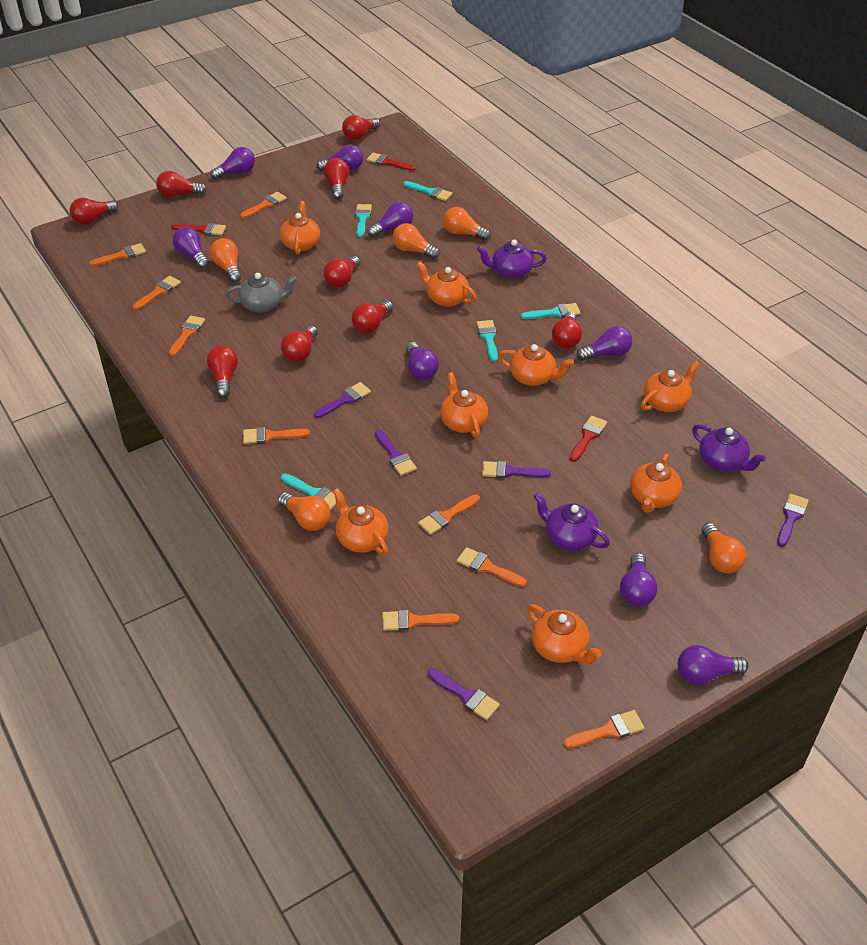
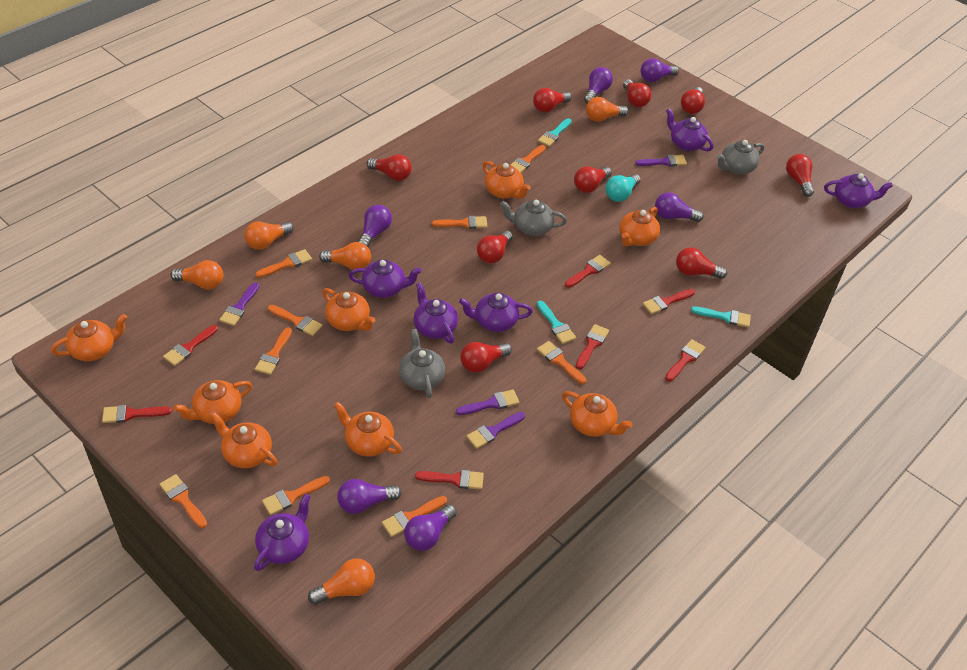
grey teapot: [225,273,297,313] = 1 -> [399,329,445,398] [500,200,567,236] [717,140,764,174] = 3
purple brush: [314,382,371,418] [375,430,417,476] [428,668,500,720] [482,461,551,478] [777,494,809,547] = 5 -> [219,283,259,326] [456,389,520,415] [466,412,525,449] [635,155,687,167] = 4
purple light bulb: [173,227,209,269] [210,147,255,179] [316,145,363,171] [367,202,413,237] [406,342,439,380] [577,326,632,361] [620,553,658,606] [678,645,748,685] = 8 -> [337,479,402,514] [358,205,392,247] [404,504,457,551] [584,67,613,103] [641,59,679,82] [655,192,704,222] = 6
purple teapot: [477,239,547,279] [533,492,610,551] [692,424,766,471] = 3 -> [254,494,311,571] [349,259,421,298] [413,282,458,344] [459,293,533,332] [666,108,713,151] [824,173,893,208] = 6
red brush: [171,223,226,235] [367,153,415,171] [570,416,607,462] = 3 -> [102,405,172,423] [163,325,218,366] [415,470,484,489] [565,255,611,288] [576,324,609,369] [642,289,695,314] [665,339,706,381] = 7
turquoise brush: [281,473,336,510] [355,204,372,237] [403,181,452,201] [477,320,498,362] [521,303,580,319] = 5 -> [537,301,576,344] [538,118,572,147] [691,306,751,328] = 3
turquoise light bulb: none = 0 -> [606,174,641,202] = 1

